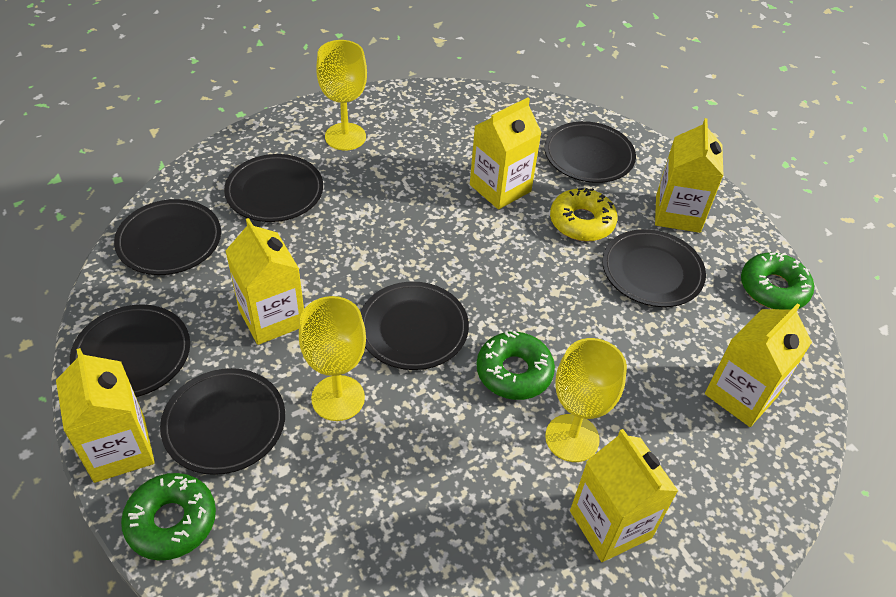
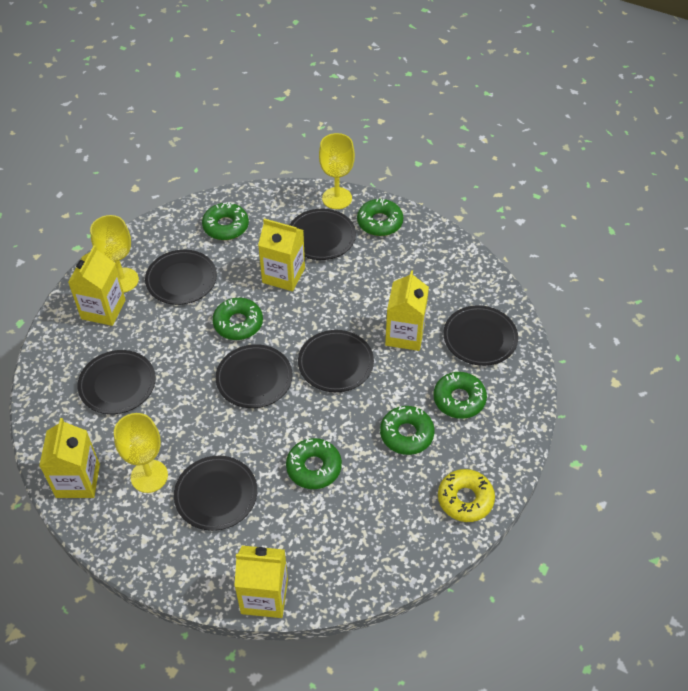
green donut: [121,473,216,560] [477,331,555,400] [741,252,814,309] = 3 -> [202,203,249,240] [212,298,263,340] [286,438,342,489] [357,199,403,236] [380,406,435,455] [433,372,487,419] = 6
yellow carton: [56,348,155,483] [225,218,304,345] [470,98,541,209] [570,429,678,562] [655,118,724,233] [705,303,812,427] = 6 -> [39,418,100,498] [68,245,126,326] [234,546,288,618] [258,219,305,291] [385,270,429,351] = 5

